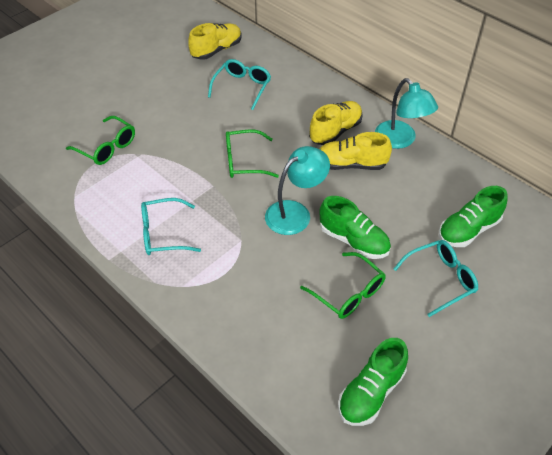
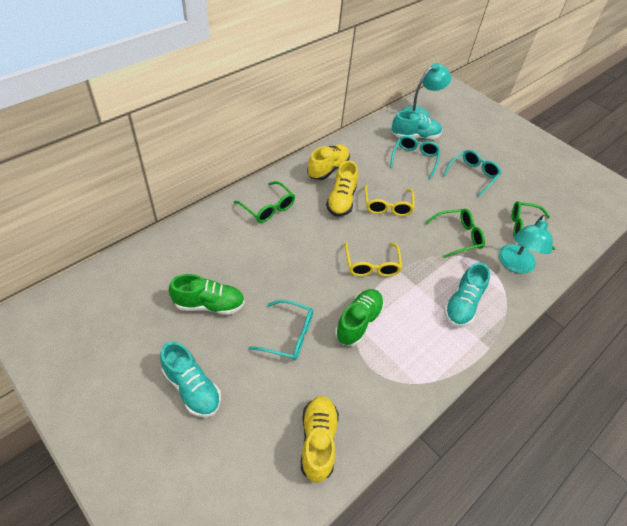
green shoe: [320,196,391,259] [338,338,408,426] [439,186,508,247] = 3 -> [169,274,245,315] [335,289,384,346] = 2
turquoise shoe: none = 0 -> [160,342,221,417] [392,110,442,139] [444,262,490,327] = 3
yellow glasses: none = 0 -> [345,242,402,277] [364,185,415,216] = 2

